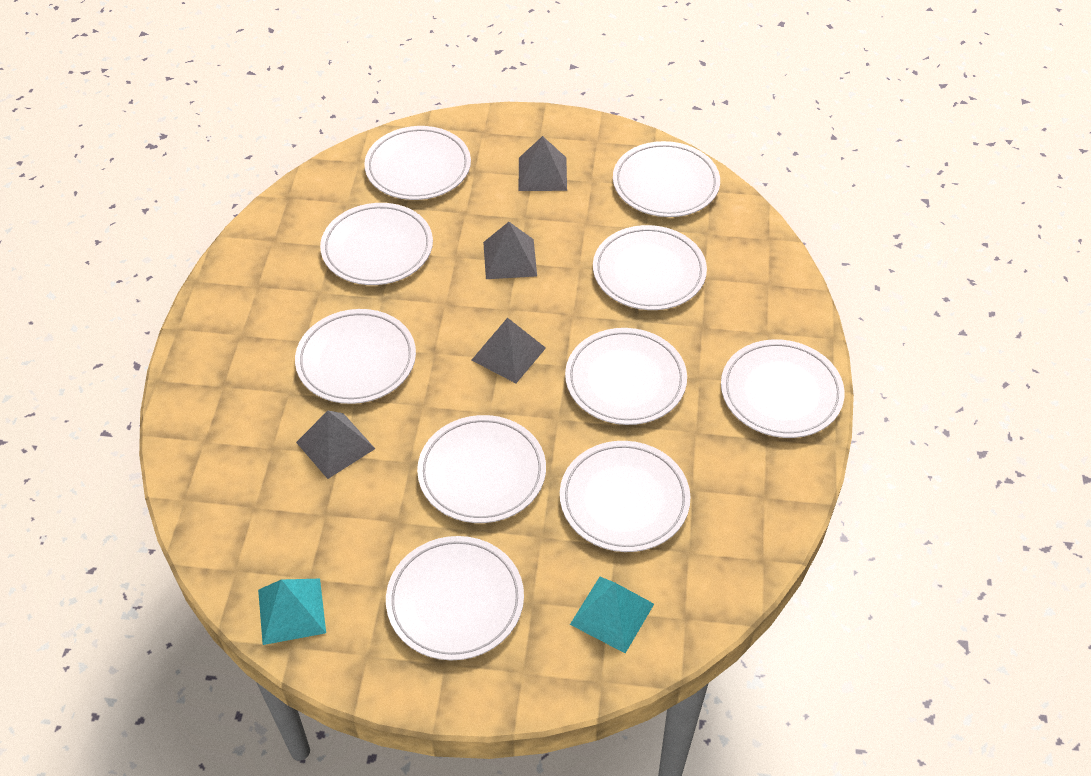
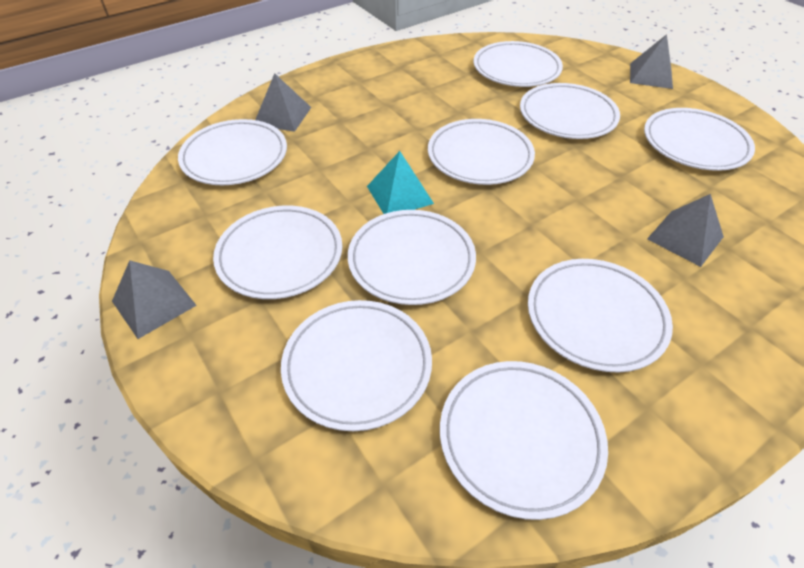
turquoise pyramid: [258,579,326,645] [570,577,654,653] = 2 -> [367,151,434,214] = 1

